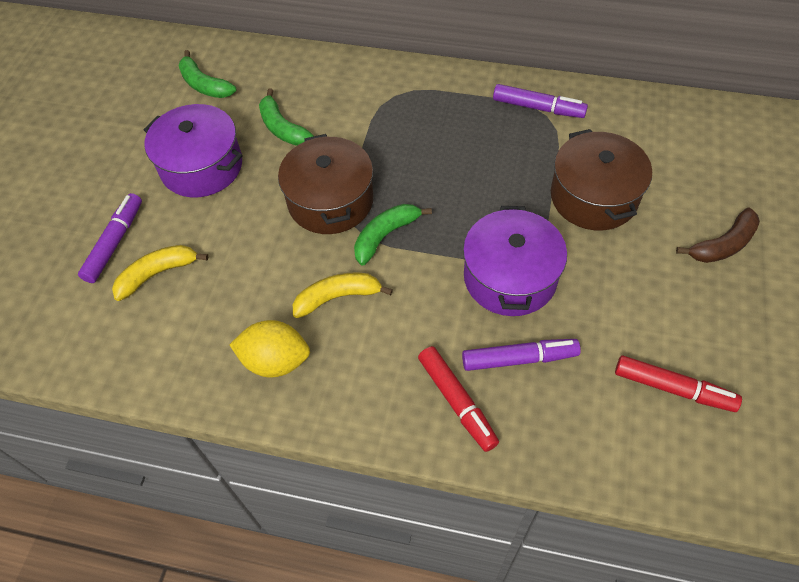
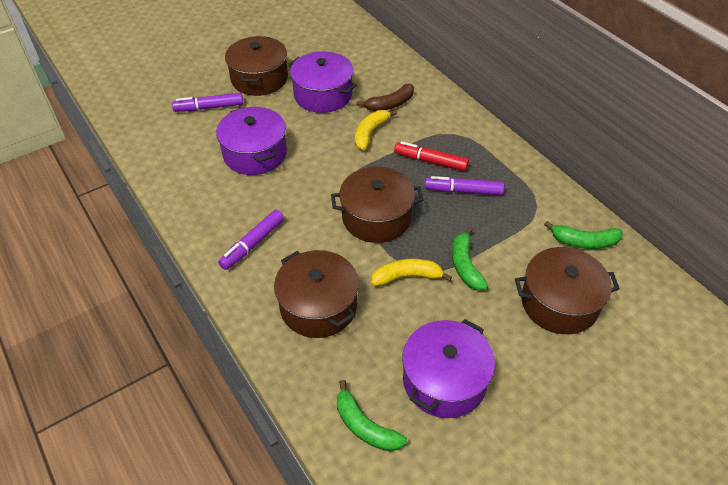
brown pot: [278,134,373,234] [551,129,652,230] = 2 -> [225,36,288,96] [274,250,359,338] [331,167,423,243] [515,247,620,334] = 4
purple pot: [144,104,243,197] [463,206,567,316] = 2 -> [216,107,287,175] [288,51,357,113] [402,319,495,418] = 3
red marker: [418,346,499,452] [615,355,742,412] = 2 -> [394,141,469,171] = 1
yellow lemon: [229,320,310,378] = 1 -> none = 0

